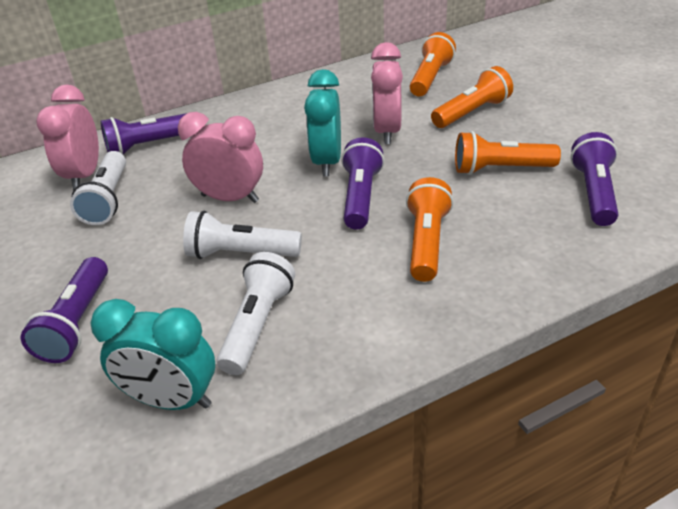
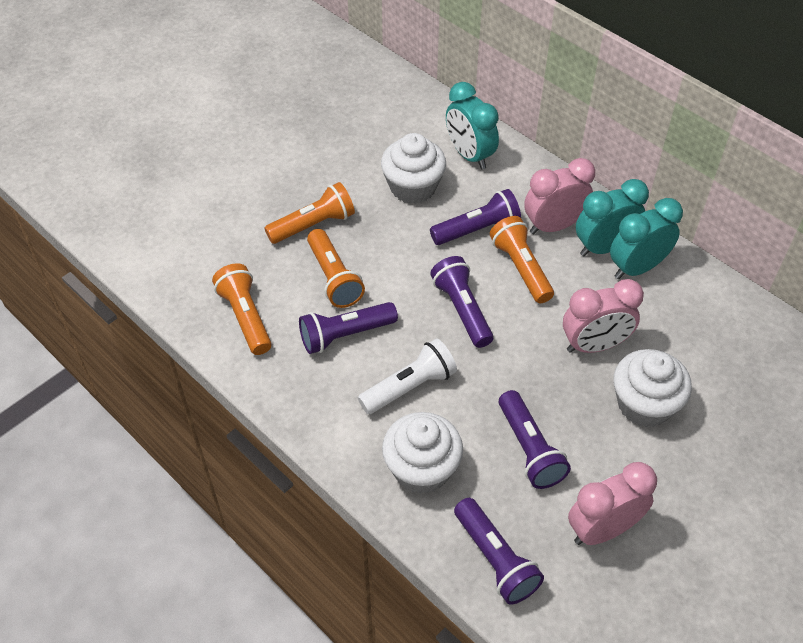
purple flashlight: [21,257,108,363] [100,113,187,154] [341,137,384,230] [570,132,619,226] = 4 -> [299,302,398,354] [430,189,521,245] [430,256,493,348] [454,498,544,605] [499,390,571,489] = 5
turquoise clock: [90,299,215,410] [304,69,341,176] = 2 -> [446,82,499,170] [576,179,649,257] [610,198,683,279] = 3
white cupcake: none = 0 -> [381,133,446,204] [382,412,463,494] [614,349,692,427] = 3
white flashlight: [70,151,126,225] [183,211,302,259] [217,252,295,375] = 3 -> [358,338,457,414] = 1

